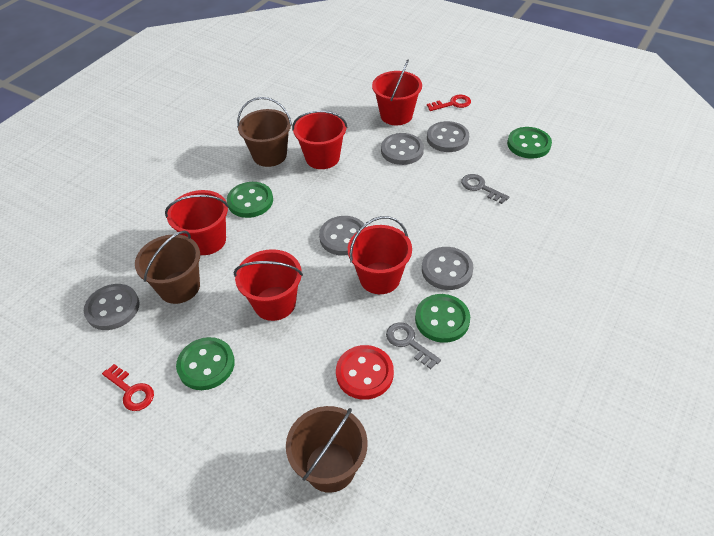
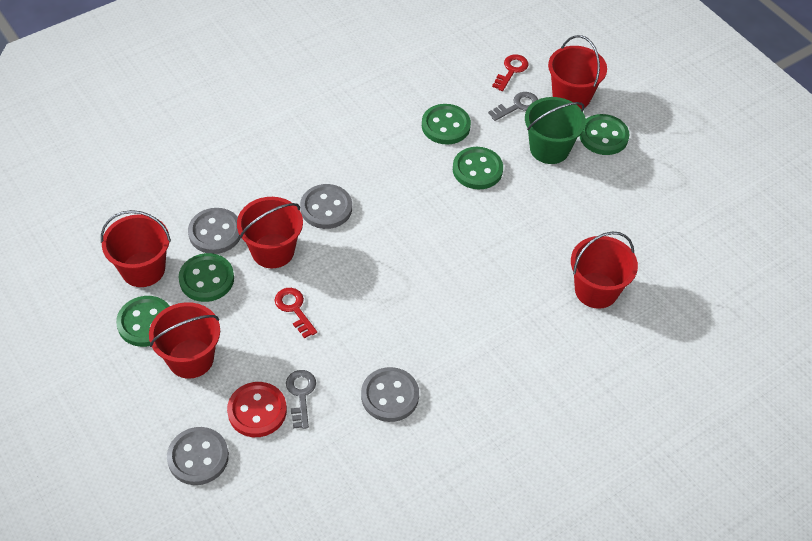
brown bucket: [135,231,200,304] [237,97,292,167] [286,406,368,493] = 3 -> none = 0
green bucket: none = 0 -> [525,97,586,164] = 1
green button: [176,337,235,390] [227,182,273,218] [415,294,470,343] [507,127,552,159] = 4 -> [116,296,170,347] [178,253,234,302] [422,104,471,145] [453,147,503,189] [580,114,629,155] = 5
grey button: [84,284,139,330] [319,216,364,256] [381,133,424,165] [422,247,474,290] [427,121,469,152] = 5 -> [167,427,229,485] [188,208,240,254] [300,184,352,229] [361,367,419,422] = 4

